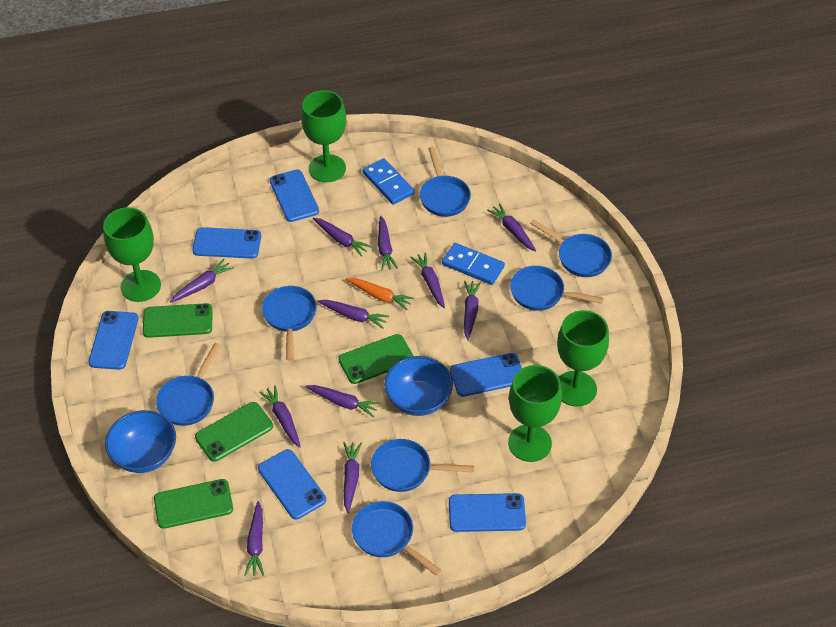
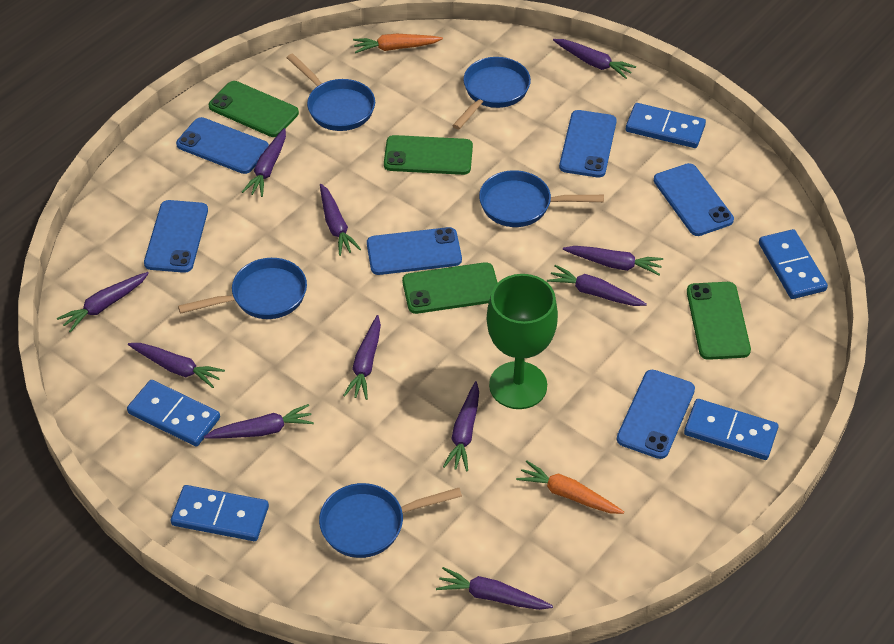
blue bowl: [105,410,176,473] [384,356,453,416] = 2 -> none = 0
blue domino: [363,158,414,205] [442,243,505,285] = 2 -> [127,380,220,446] [171,485,269,541] [626,103,706,148] [684,399,779,460] [759,229,828,299] = 5
blue pan: [156,343,221,426] [262,286,317,361] [352,501,441,576] [371,439,474,492] [420,147,471,217] [510,266,604,311] [530,219,612,277] = 7 -> [178,258,307,319] [287,53,375,131] [319,483,462,558] [452,57,531,130] [479,170,604,227] = 5
green goblet: [103,207,161,302] [301,90,346,182] [508,365,562,462] [557,310,609,407] = 4 -> [487,274,558,409] = 1
orange carrot: [345,278,414,310] = 1 -> [353,34,443,53] [516,461,624,514] = 2

